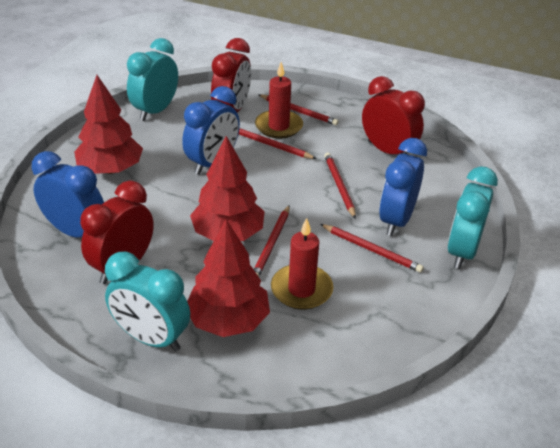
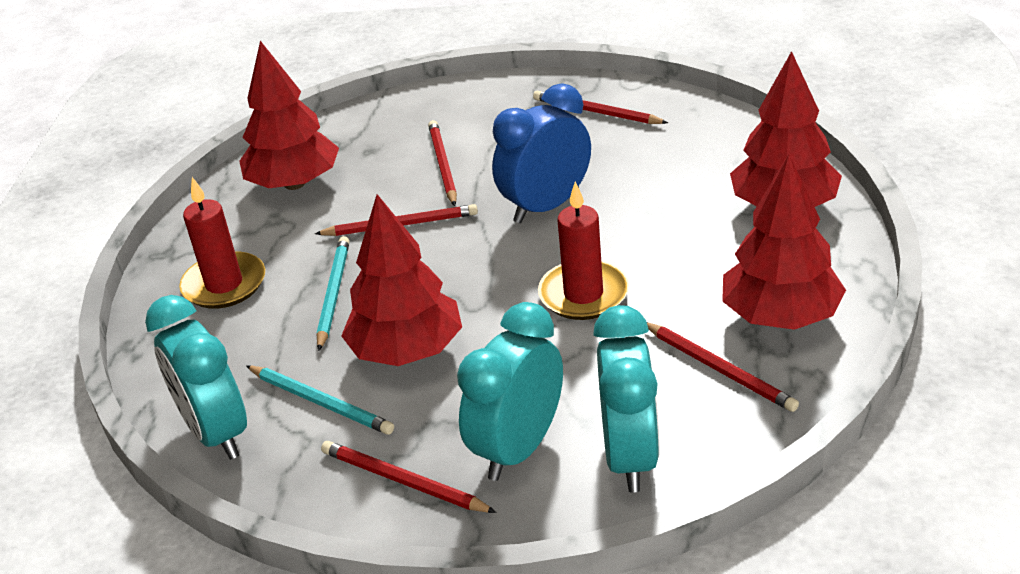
blue clock: [32,151,104,238] [182,86,240,175] [379,138,427,236] = 3 -> [492,83,591,223] = 1
red clock: [80,181,154,284] [211,38,251,112] [362,76,425,154] = 3 -> none = 0
red tree: [74,75,143,174] [187,219,270,337] [190,136,265,241] = 3 -> [239,41,339,190] [341,194,462,366] [722,154,846,330] [730,51,842,207] = 4
turquoise pencil: none = 0 -> [246,365,394,435] [317,236,350,351] = 2

